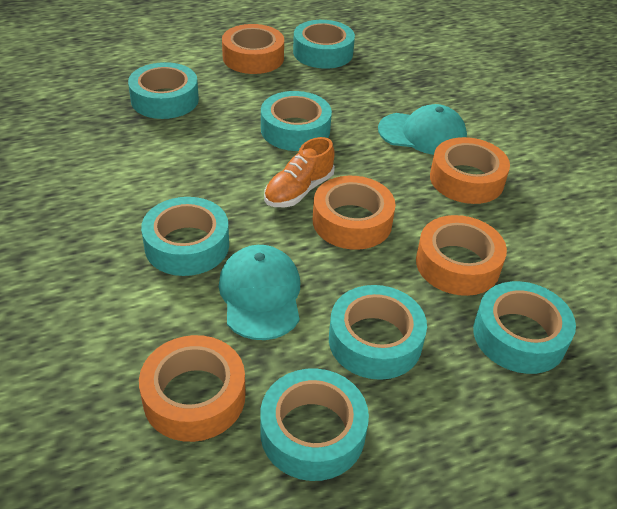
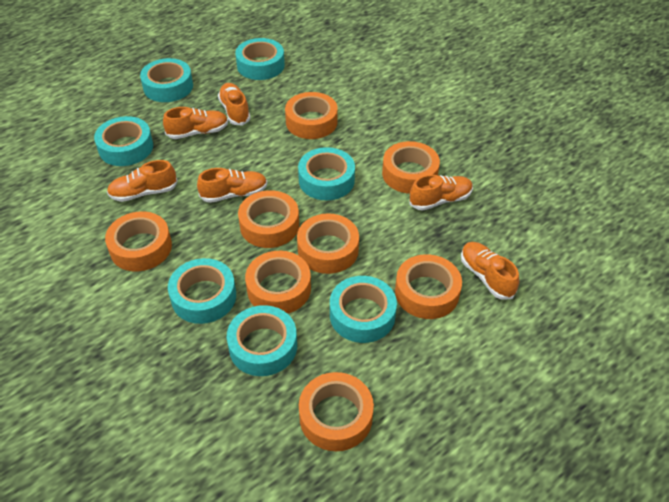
orange shoe: [264,137,335,207] = 1 -> [107,160,177,202] [163,107,228,139] [197,168,267,203] [218,83,251,126] [410,175,473,210] [461,242,519,300] = 6
orange tape: [139,335,246,442] [222,24,284,74] [313,176,396,250] [416,215,507,296] [430,137,510,204] = 5 -> [105,211,172,271] [238,190,299,248] [245,251,311,314] [285,92,338,139] [297,213,359,274] [299,372,374,451] [382,141,440,194] [395,254,462,319] = 8
turquoise cap: [219,245,300,340] [378,104,467,155] = 2 -> none = 0

